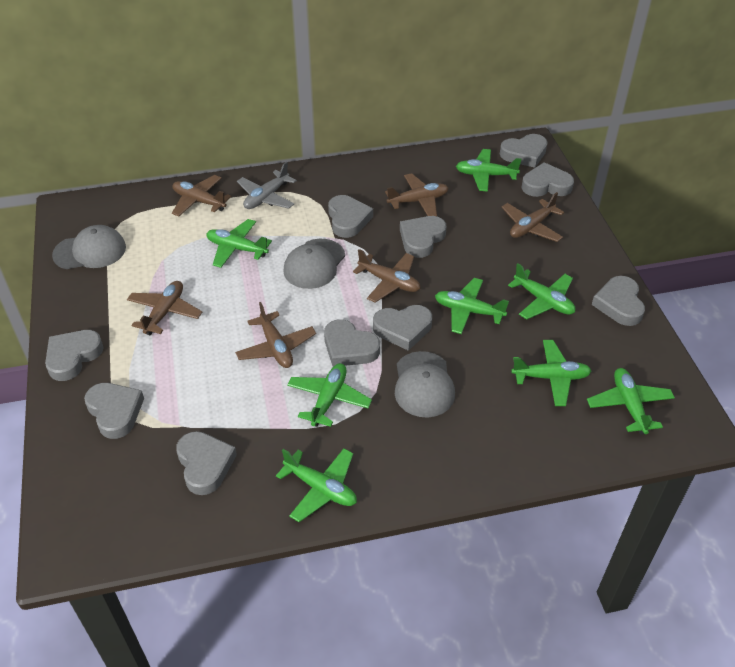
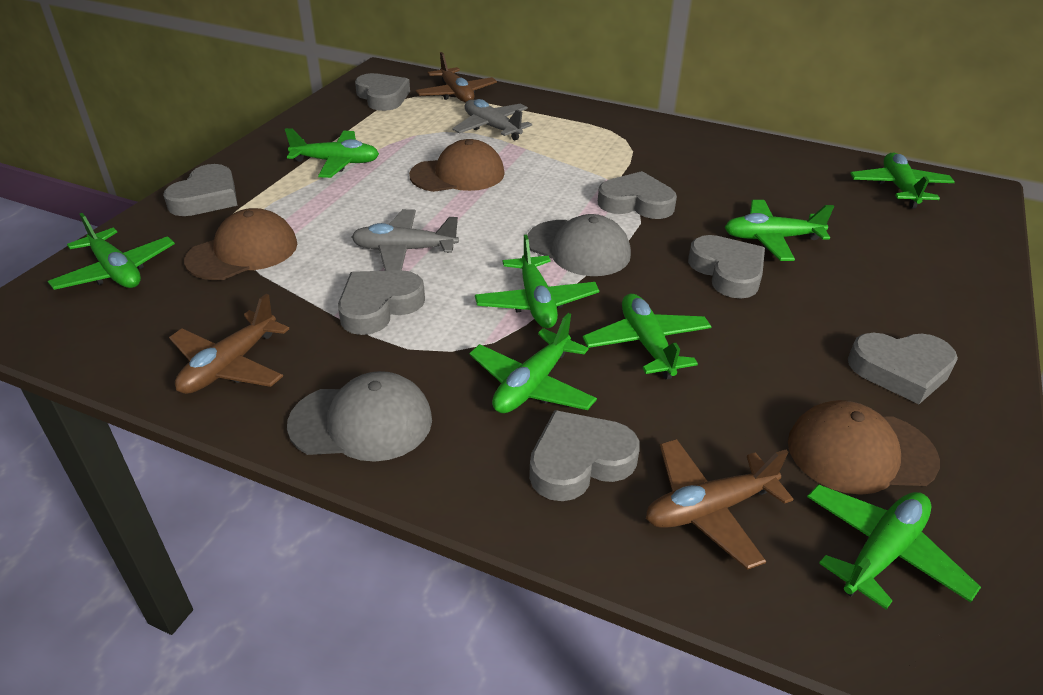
brown cap: none = 0 -> [184,208,297,280] [409,139,505,192] [788,400,940,495] = 3
brown plane: [127,281,202,335] [172,175,231,217] [235,302,316,368] [353,249,420,302] [385,173,448,216] [502,192,564,242] = 6 -> [169,293,289,394] [416,52,497,102] [646,439,793,570] = 3
grey cap: [52,225,126,269] [283,239,345,289] [395,351,455,418] = 3 -> [287,371,432,462] [527,214,631,276] = 2
grey heart: [45,330,104,381] [84,383,144,439] [176,431,237,495] [324,319,380,367] [328,195,373,238] [373,305,432,351] [400,216,447,258] [500,134,548,168] [522,162,574,197] [592,276,645,326] = 10 -> [163,164,238,216] [338,270,425,335] [355,73,410,111] [529,410,640,501] [598,171,677,219] [688,235,765,299] [848,333,958,404] = 7
grey plane: [237,162,297,209] = 1 -> [351,209,459,271] [452,99,532,140] = 2

